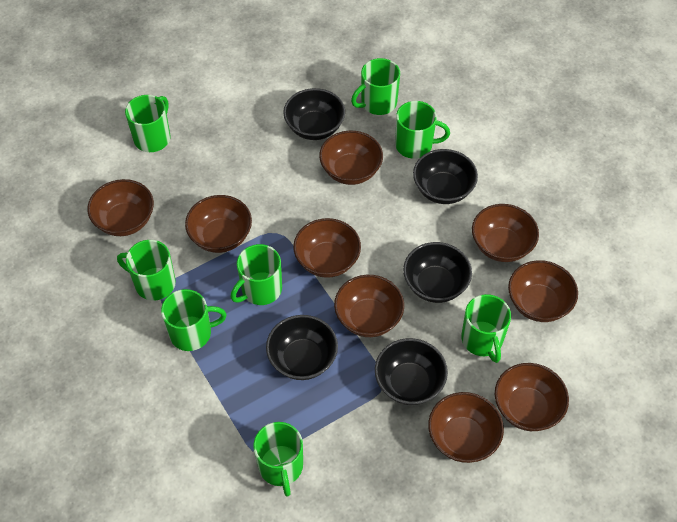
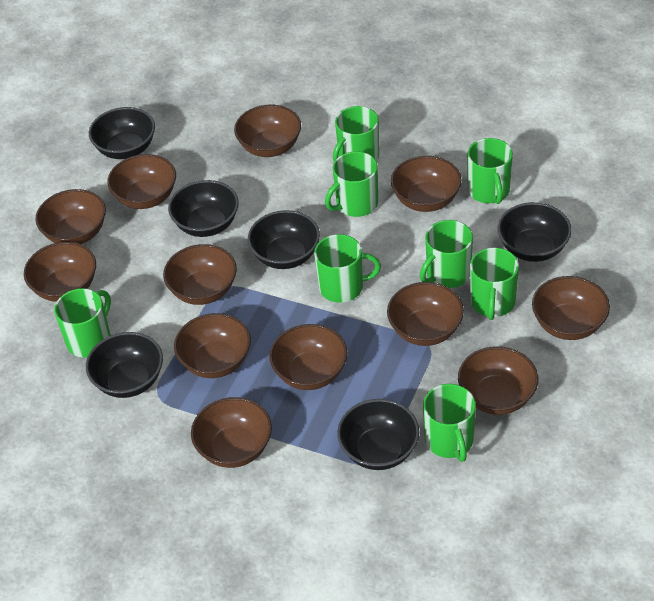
black bowl: [266,315,338,380] [283,88,345,140] [375,338,448,405] [403,242,472,303] [413,149,478,204] = 5 -> [86,332,163,398] [89,107,155,159] [168,180,239,237] [248,210,320,269] [337,399,420,470] [498,202,572,262] = 6
brown bowl: [88,179,154,236] [185,195,252,253] [293,218,361,278] [319,131,383,185] [334,275,404,337] [428,392,504,463] [472,204,539,262] [495,363,569,431] [508,260,578,322] = 9 -> [24,242,96,302] [35,189,106,244] [107,154,176,209] [163,244,237,305] [174,313,251,378] [191,397,272,468] [234,105,301,157] [269,324,347,390] [387,282,464,346] [391,156,462,212] [458,346,538,415] [532,276,610,340] = 12

